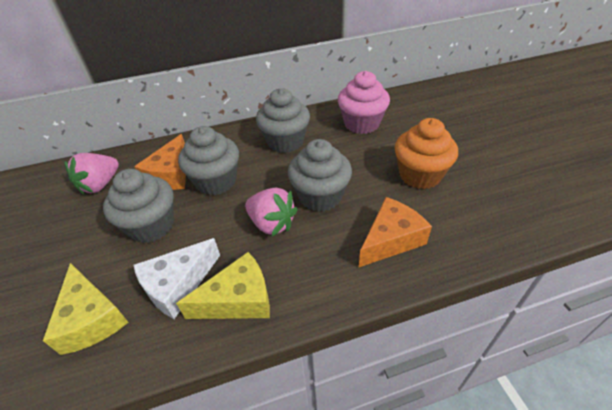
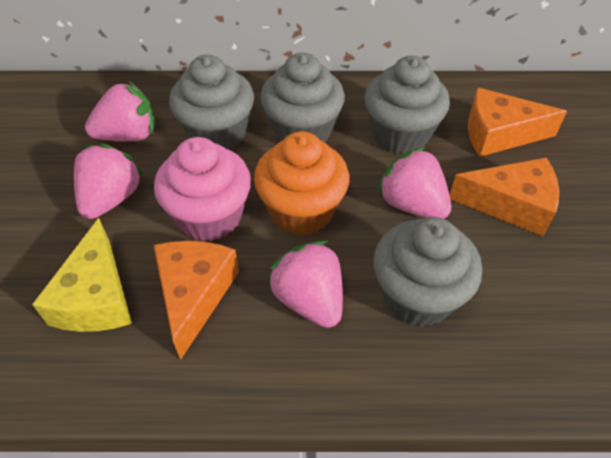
orange cheese: [134,134,186,190] [359,197,432,267] = 2 -> [153,241,239,360] [449,157,559,236] [468,88,567,157] = 3
pink strawberry: [65,153,119,195] [245,188,298,236] = 2 -> [74,143,144,219] [85,81,155,141] [267,240,343,328] [377,147,451,219] = 4
white cheese: [134,238,220,319] = 1 -> none = 0
yellow cheese: [43,263,128,355] [176,252,270,319] = 2 -> [32,218,132,332] = 1

